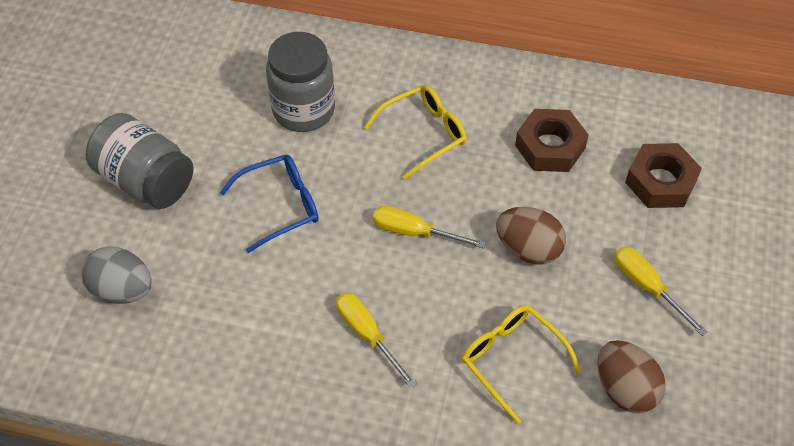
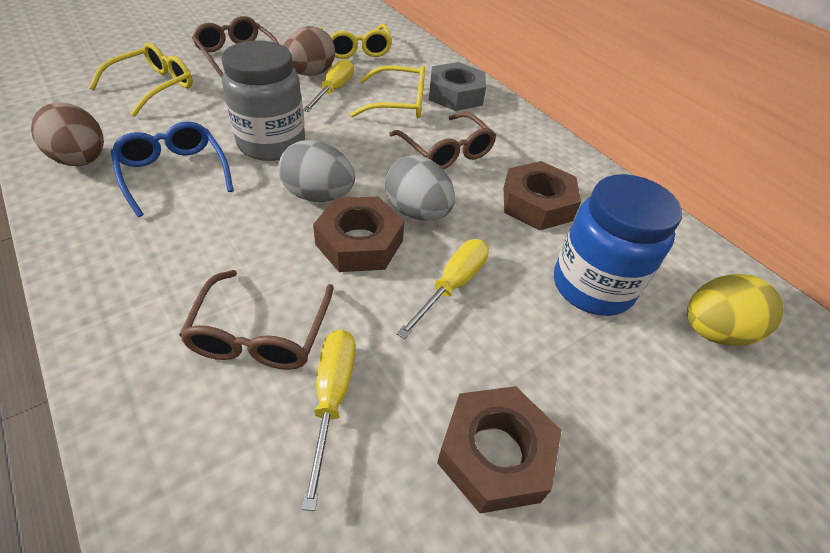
blue jar: none = 0 -> [554,174,682,316] = 1
brown glasses: none = 0 -> [179,270,334,370] [192,16,278,78] [389,112,496,170] = 3
brown nut: [515,109,589,172] [625,143,702,208] = 2 -> [313,197,404,272] [437,386,562,514] [504,161,581,230] = 3
grey egg: [81,246,152,304] = 1 -> [278,140,355,202] [385,155,455,221] = 2
grey jar: [86,113,194,209] [266,32,335,132] = 2 -> [222,40,305,161] = 1
grey nut: none = 0 -> [429,62,486,111] = 1
yellow egg: none = 0 -> [687,274,784,346] = 1
yellow glasses: [364,85,467,179] [462,305,582,424] = 2 -> [89,42,193,117] [318,24,392,59] [350,65,425,118] = 3

